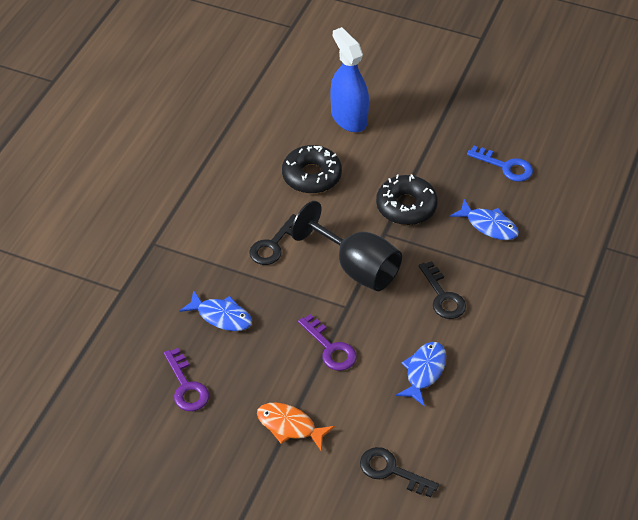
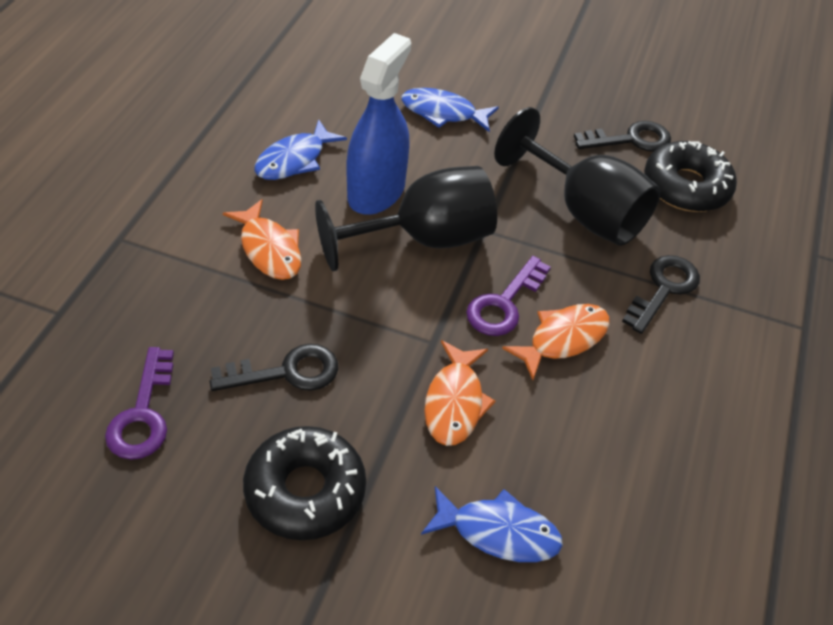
black goblet: [291,201,402,291] = 1 -> [315,166,497,271] [494,107,661,246] = 2
blue key: [467,146,533,182] = 1 -> none = 0
orange fish: [257,403,335,451] = 1 -> [223,199,301,280] [424,340,496,446] [502,304,610,380] = 3

